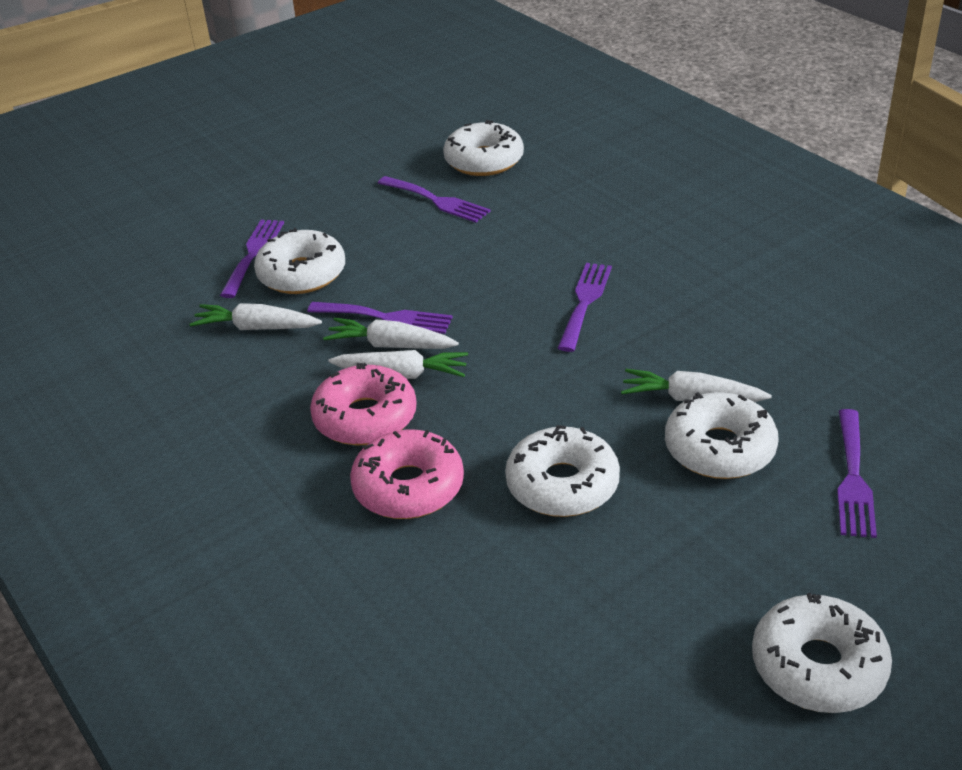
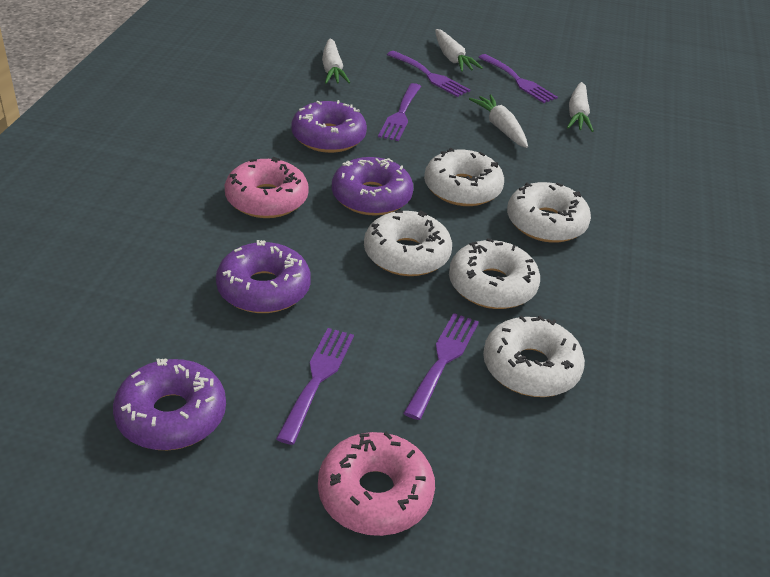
purple donut: none = 0 -> [113,358,226,450] [216,240,311,313] [291,100,367,153] [332,157,413,216] = 4

